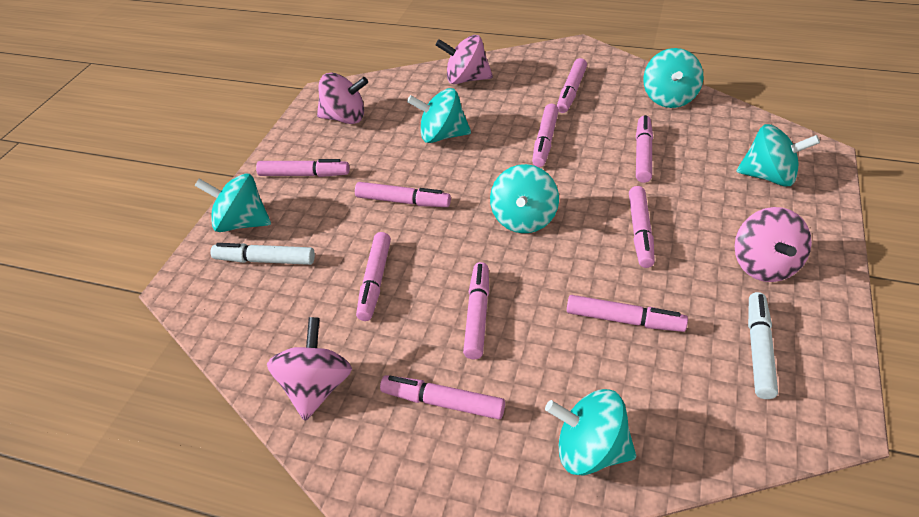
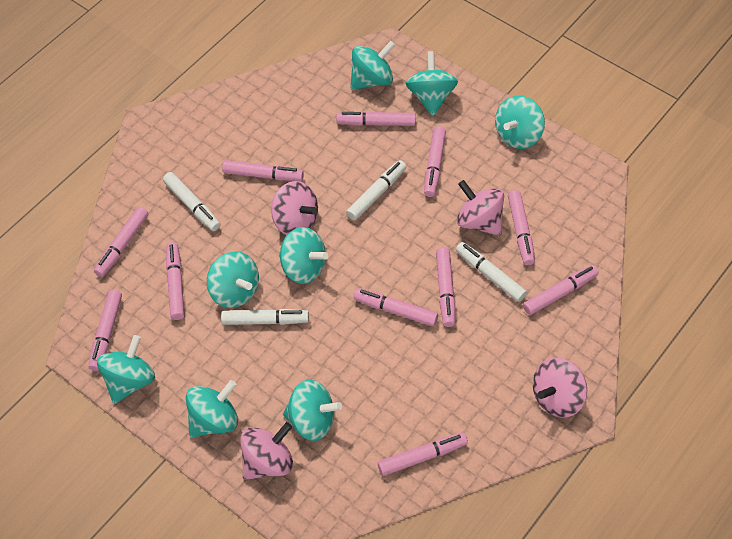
pink marker: [256,159,349,177] [355,182,451,207] [356,232,391,321] [380,375,505,419] [463,262,489,360] [532,104,559,167] [557,58,587,113] [567,295,688,332] [629,186,655,268] [636,115,653,183] = 10 -> [88,290,122,371] [94,207,148,277] [166,242,185,320] [222,160,304,181] [336,111,416,126] [353,288,438,326] [378,432,468,476] [424,126,446,197] [436,248,455,327] [508,190,535,265] [523,265,599,315] = 11
turquoise spinning top: [195,173,271,232] [407,88,471,143] [490,164,559,233] [545,389,636,476] [643,48,703,108] [736,124,820,186] = 6 -> [97,335,155,404] [186,380,238,438] [207,251,259,308] [279,227,328,284] [283,379,342,441] [350,41,395,90] [406,51,458,116] [495,96,545,149] = 8
white marker: [211,243,315,265] [748,292,778,399] = 2 -> [163,172,221,231] [221,309,309,325] [346,160,406,221] [456,242,527,302] = 4

